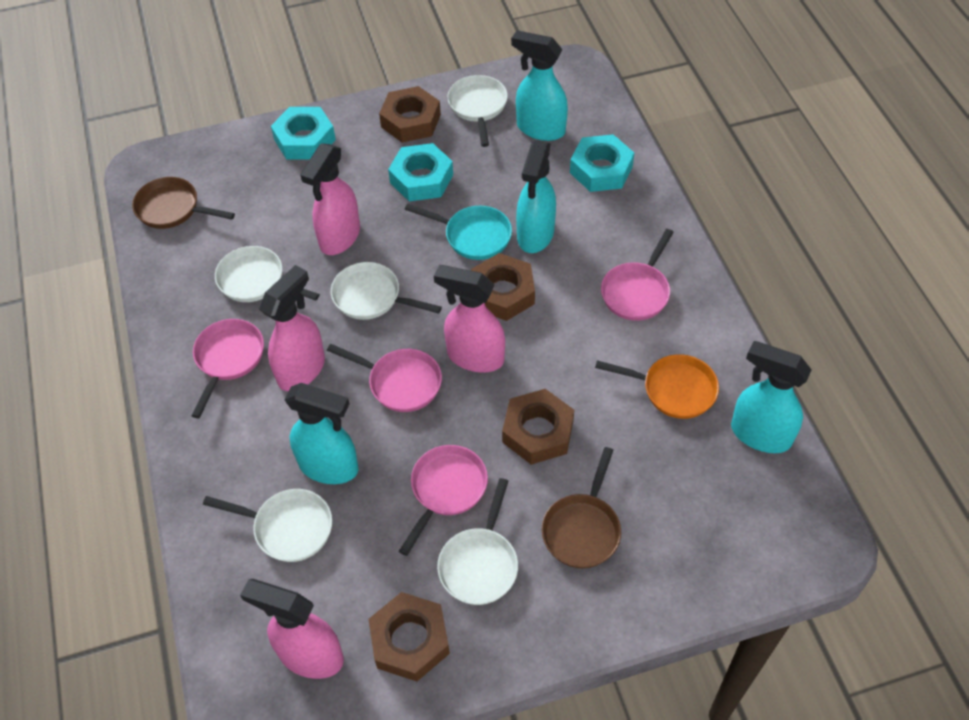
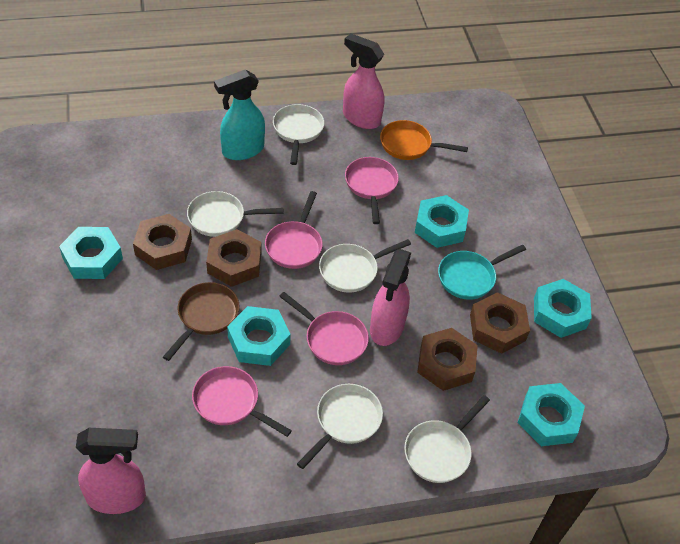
brown pan: [132,177,235,229] [542,447,621,568] = 2 -> [163,282,239,361] = 1
pink spray bottle: [240,579,344,679] [259,265,325,391] [300,143,360,255] [434,265,505,373] = 4 -> [76,428,146,514] [343,33,384,129] [370,249,411,346] = 3
turquoise nut: [271,107,336,159] [388,143,453,201] [570,134,634,192] = 3 -> [59,227,123,279] [227,306,291,366] [415,195,469,248] [518,383,585,446] [534,279,592,338] = 5
turquoise spray bottle: [285,383,359,484] [511,30,568,141] [516,140,556,253] [731,341,812,453] = 4 -> [214,69,265,160] = 1

